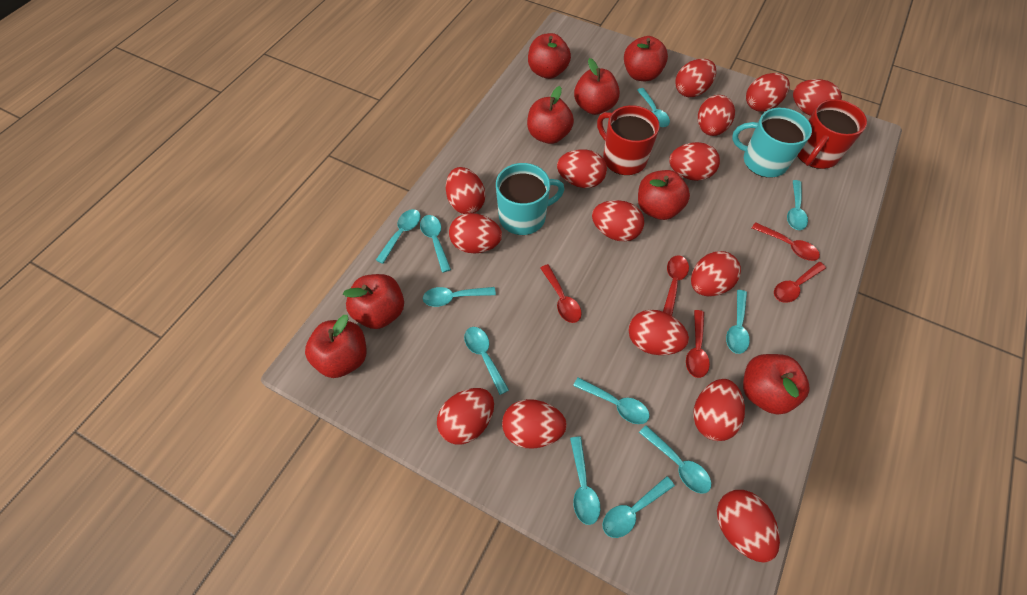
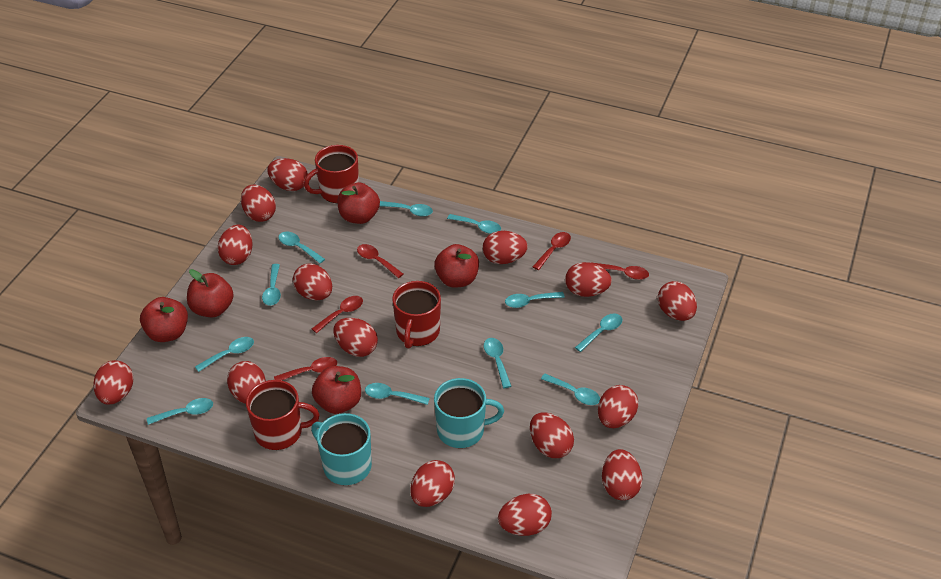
red apple: [305,315,366,378] [343,274,404,329] [527,86,574,144] [528,33,571,79] [574,58,620,115] [624,36,668,81] [638,170,690,220] [743,354,810,415] = 8 -> [140,297,188,342] [187,269,234,317] [312,366,361,414] [337,183,380,224] [434,244,479,288] = 5
red mug: [597,105,660,175] [797,99,867,169] = 2 -> [246,380,320,450] [304,145,359,203] [392,281,441,348] = 3

